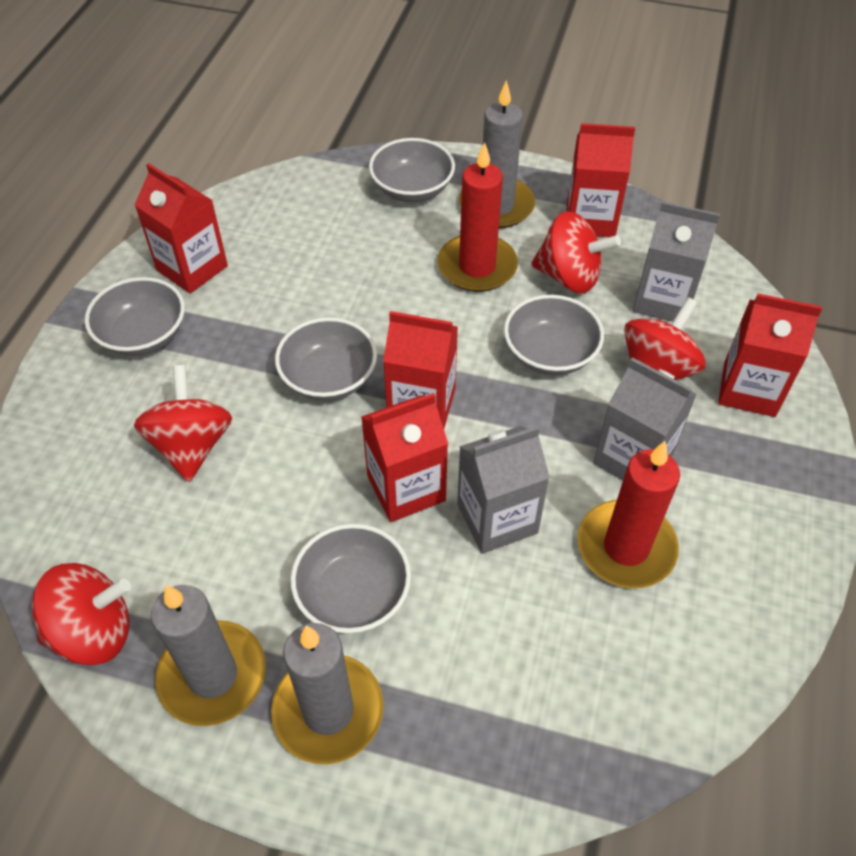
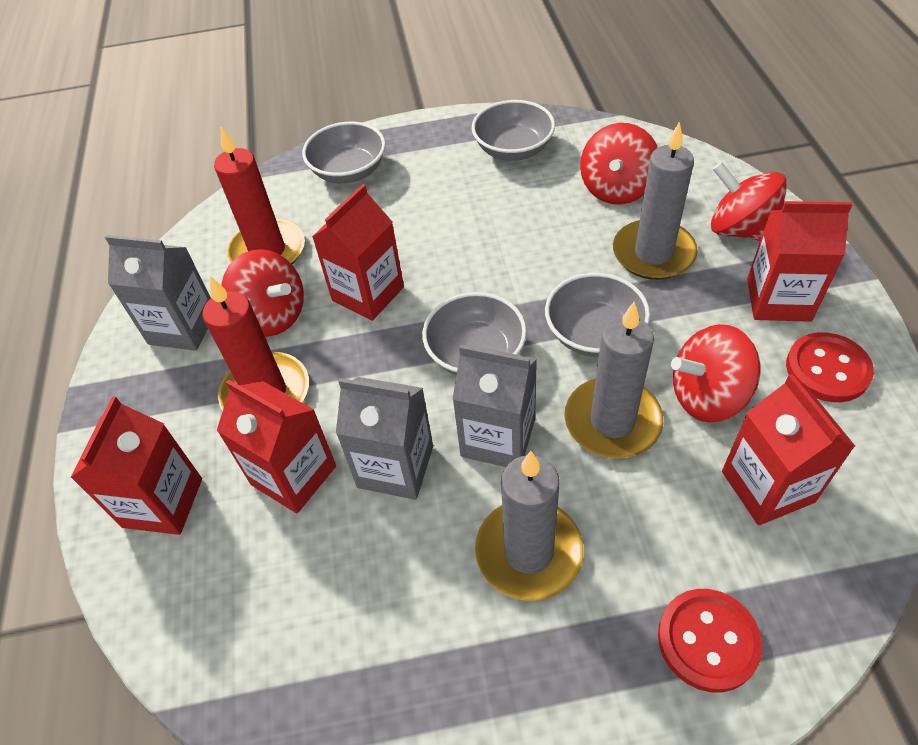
grey bowl: [85,277,185,356] [275,317,377,401] [290,524,411,633] [369,138,455,202] [504,295,604,376] = 5 -> [302,122,386,183] [422,292,527,375] [472,100,555,161] [545,273,650,357] = 4
red button: none = 0 -> [658,589,762,692] [786,332,874,402] = 2

